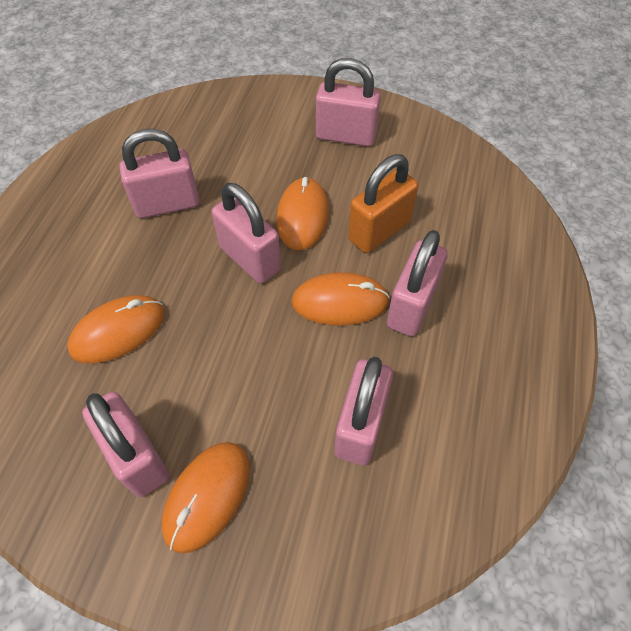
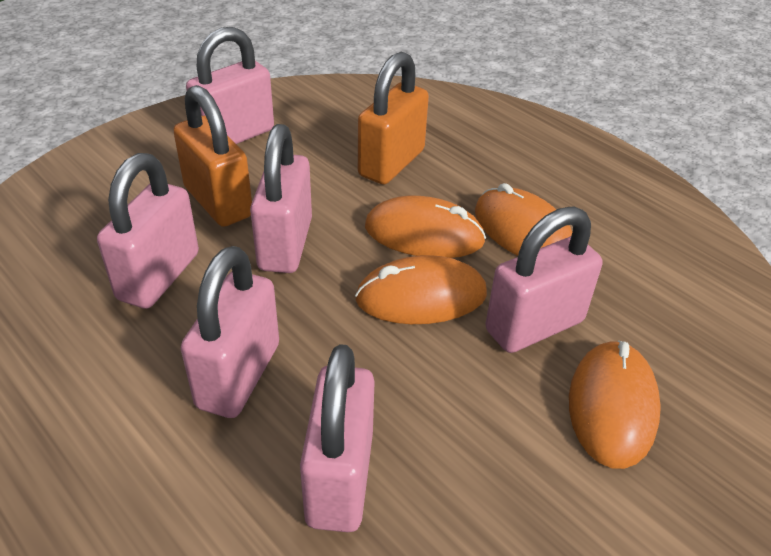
orange padlock: [348,154,418,253] = 1 -> [173,85,252,227] [358,52,429,185] = 2

